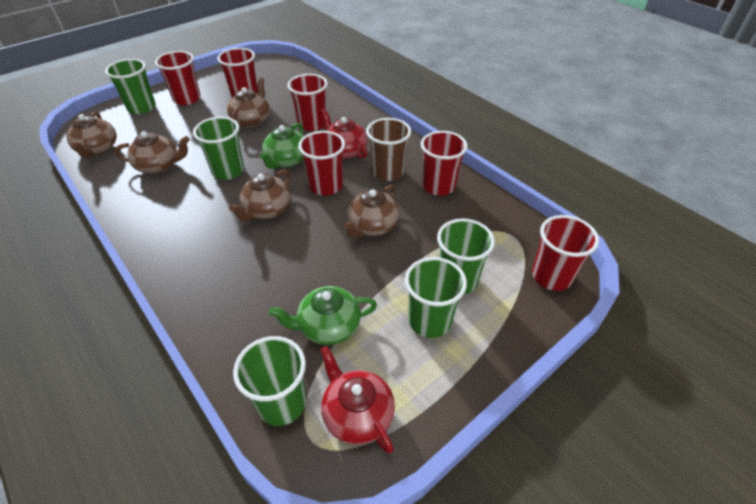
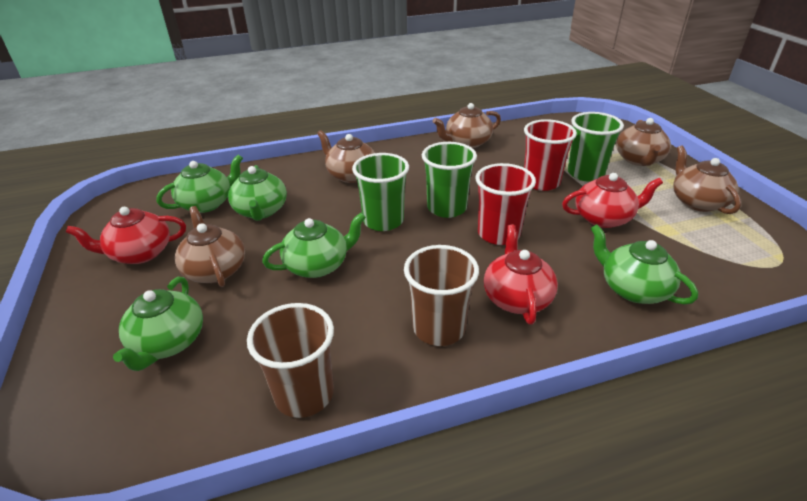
brown cup: [366,118,411,181] = 1 -> [247,303,334,418] [404,245,479,346] = 2
green cup: [105,59,156,114] [193,117,244,180] [233,336,306,426] [405,257,467,338] [437,219,495,294] = 5 -> [352,153,409,231] [422,142,477,218] [568,112,624,182] = 3
green teapot: [259,123,304,169] [269,286,377,345] = 2 -> [113,277,203,371] [156,154,243,213] [228,165,287,221] [262,213,366,278] [590,224,698,305] = 5
red cup: [155,51,201,105] [217,48,257,98] [288,74,328,131] [298,131,345,196] [421,131,468,196] [532,215,599,291] = 6 -> [476,163,536,245] [524,119,577,191] = 2
red teapot: [320,108,367,159] [320,346,395,453] = 2 -> [66,207,186,264] [484,225,558,324] [562,173,663,228] = 3

